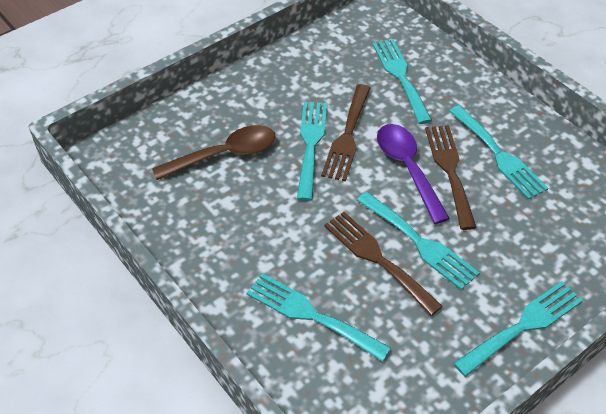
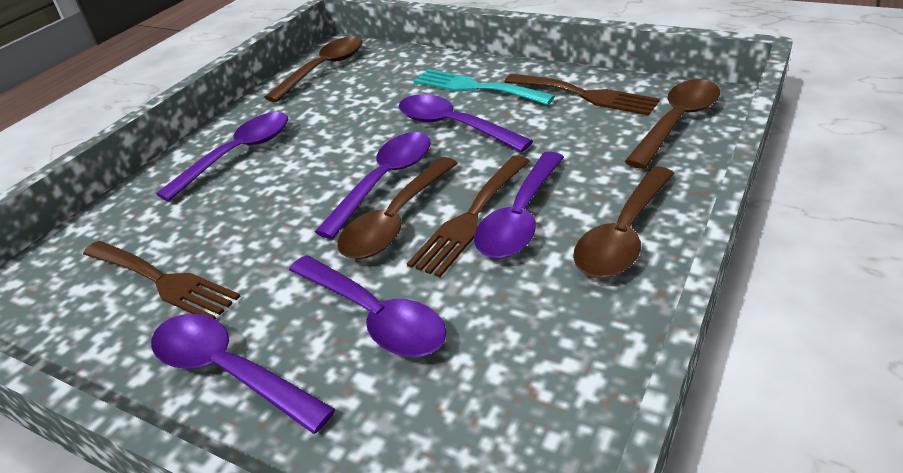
brown spoon: [152,125,276,180] = 1 -> [264,36,363,102] [337,157,458,259] [573,166,674,278] [625,79,720,169] = 4
purple spoon: [377,124,450,224] = 1 -> [151,314,335,434] [156,112,288,201] [289,255,447,357] [315,132,431,239] [399,94,533,152] [474,152,564,259] = 6
turquoise fork: [246,273,391,362] [297,102,327,201] [357,192,479,290] [373,39,432,124] [449,105,548,200] [453,281,583,377] = 6 -> [414,69,555,105] = 1

